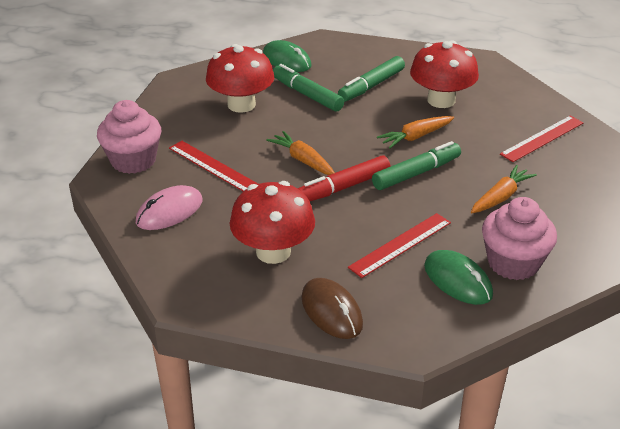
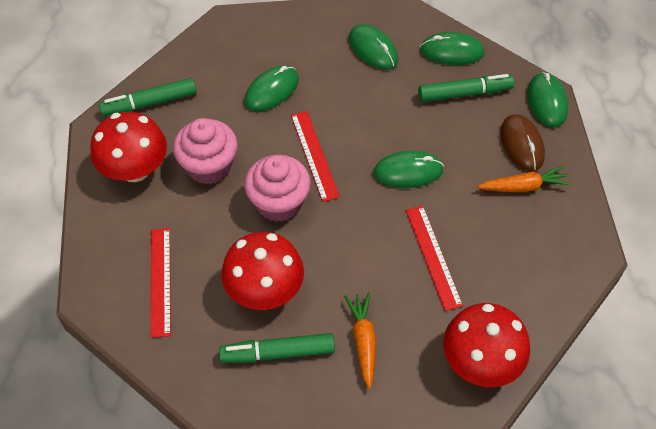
green mouse: [263,40,312,72] [424,250,493,305] = 2 -> [244,65,299,111] [349,24,398,70] [373,151,444,188] [420,32,485,65] [527,72,568,127] = 5
orange carrot: [266,131,335,175] [377,116,454,149] [471,165,537,213] = 3 -> [344,293,376,389] [477,166,571,192] = 2
pink mouse: [136,185,203,230] = 1 -> none = 0
red marker: [298,156,391,201] = 1 -> none = 0

